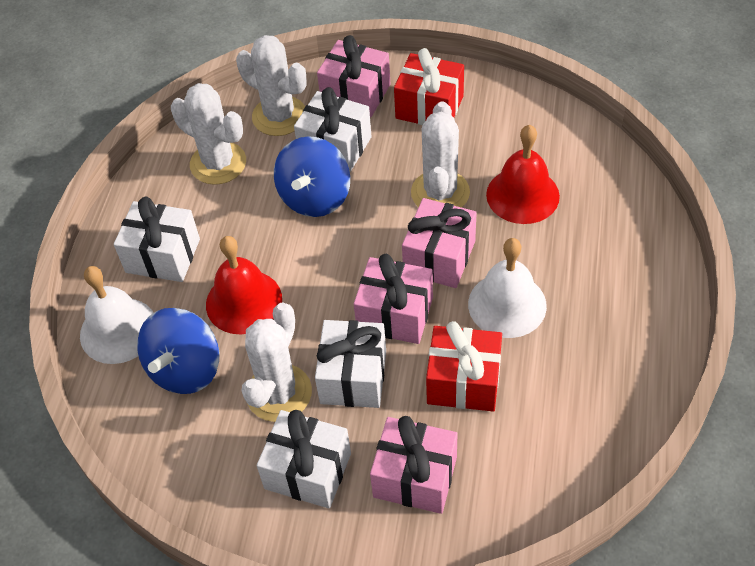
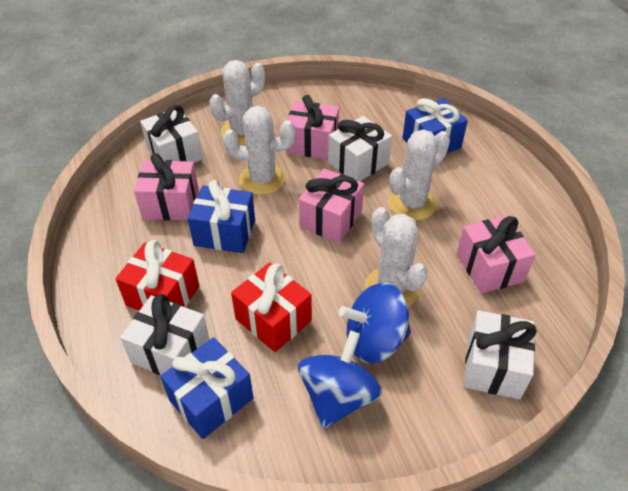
blue gift: none = 0 -> [160,337,253,439] [188,180,255,253] [403,98,468,154] = 3
red bell: [206,236,282,334] [486,125,560,224] = 2 -> none = 0
white bell: [80,266,154,364] [468,238,547,338] = 2 -> none = 0

